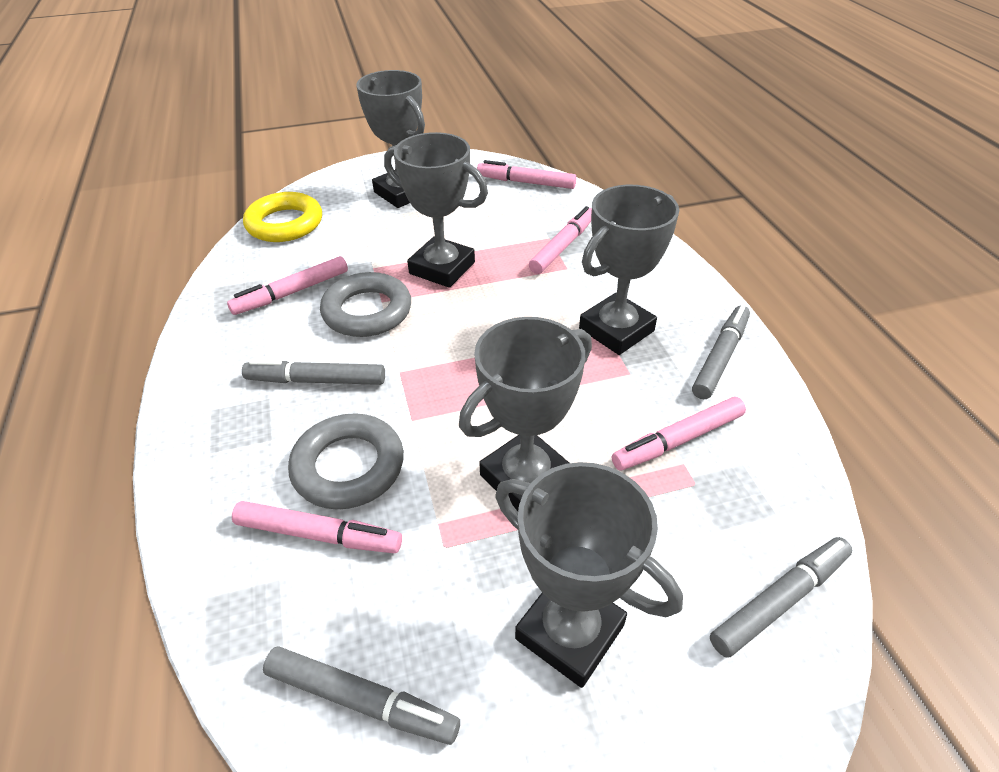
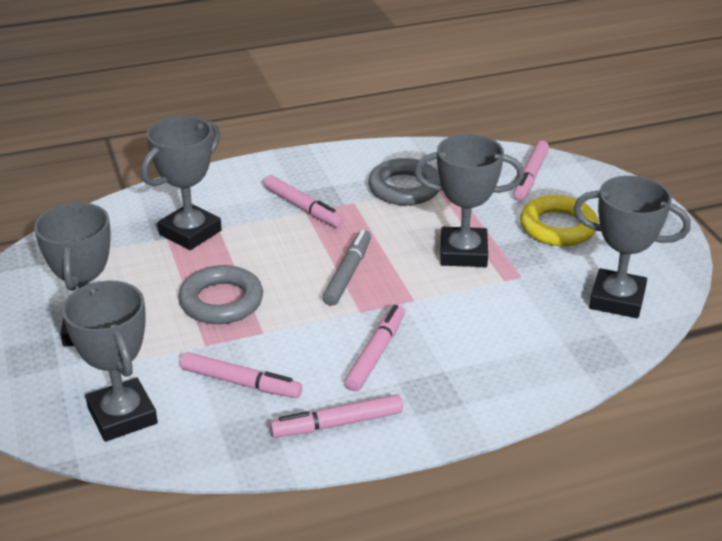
grey marker: [242,360,385,385] [263,646,460,745] [692,305,750,399] [710,537,853,658] = 4 -> [323,230,371,306] = 1

